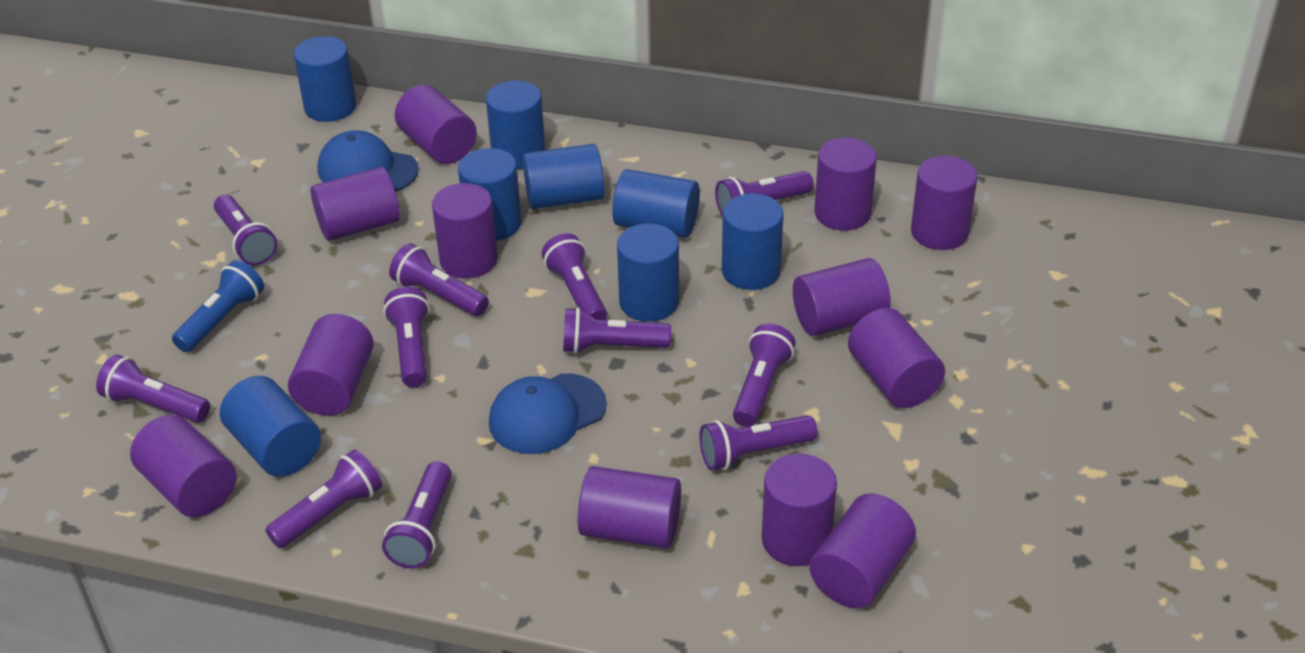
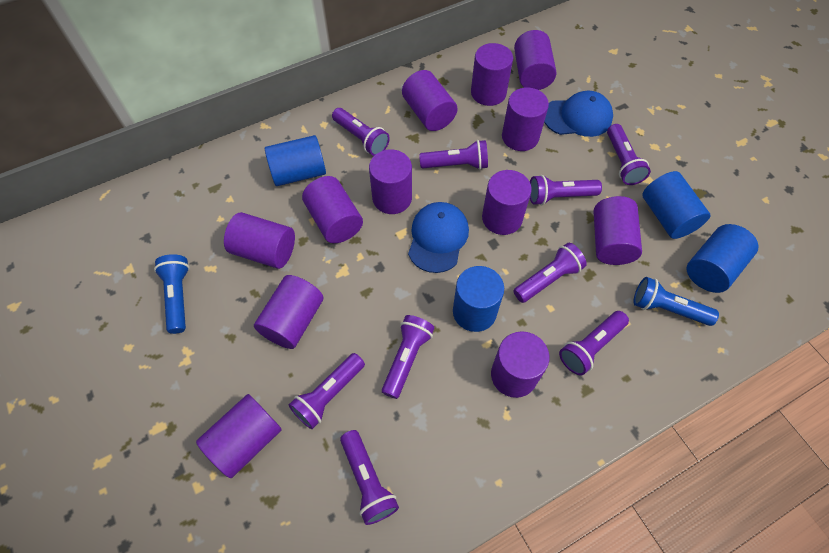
blue cylinder: [220,376,321,477] [294,36,356,122] [458,148,521,241] [486,81,545,169] [523,144,604,209] [612,169,700,238] [617,223,679,322] [722,193,784,290] = 8 -> [265,135,326,186] [453,266,504,332] [642,171,710,239] [687,224,758,293] = 4
blue flashlight: [172,260,264,352] = 1 -> [154,254,190,334] [634,277,719,326] = 2
purple flashlight: [96,355,210,423] [214,195,277,265] [265,449,382,549] [382,461,452,569] [383,287,430,387] [389,243,489,316] [542,233,607,320] [563,307,671,354] [699,415,817,470] [715,171,814,216] [733,324,796,427] = 11 -> [289,353,365,429] [332,108,390,156] [340,430,399,525] [382,315,434,399] [419,140,488,170] [513,243,587,303] [530,175,602,205] [559,311,629,375] [607,124,651,185] = 9

